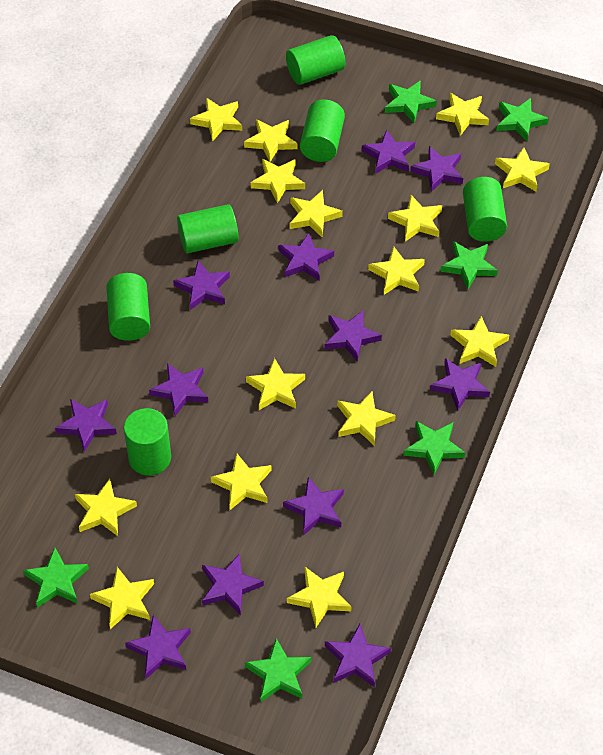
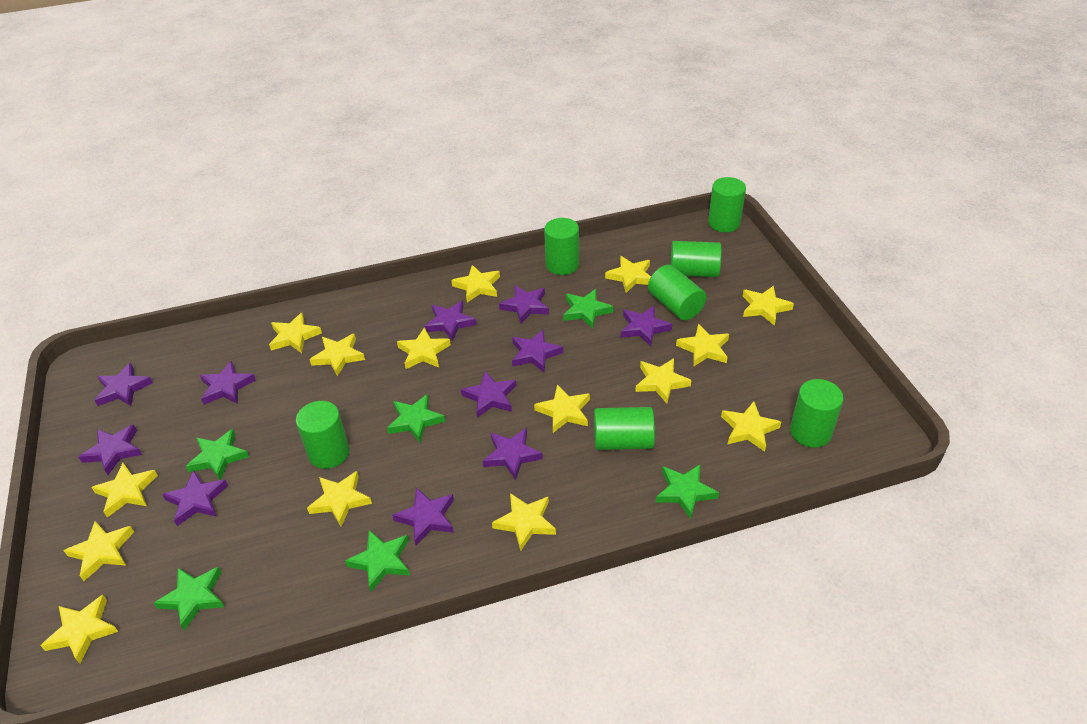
green cylinder: [106,273,150,341] [124,408,171,476] [177,204,239,253] [286,35,345,85] [300,99,345,162] [463,177,507,242] = 6 -> [296,401,350,469] [544,218,579,275] [594,407,655,450] [648,265,706,320] [670,241,722,277] [708,177,746,232] [790,379,844,448] = 7
purple star: [55,399,117,452] [125,615,191,679] [149,363,208,416] [173,261,230,310] [202,553,264,615] [278,233,334,280] [283,477,344,536] [324,310,382,362] [325,624,391,687] [362,129,415,174] [410,146,463,192] [430,358,490,411] = 12 -> [78,424,142,475] [94,363,153,406] [162,471,228,526] [200,361,256,405] [392,488,454,545] [424,301,476,341] [461,371,516,418] [483,428,543,480] [499,285,549,324] [512,330,563,372] [621,305,672,346] = 11

